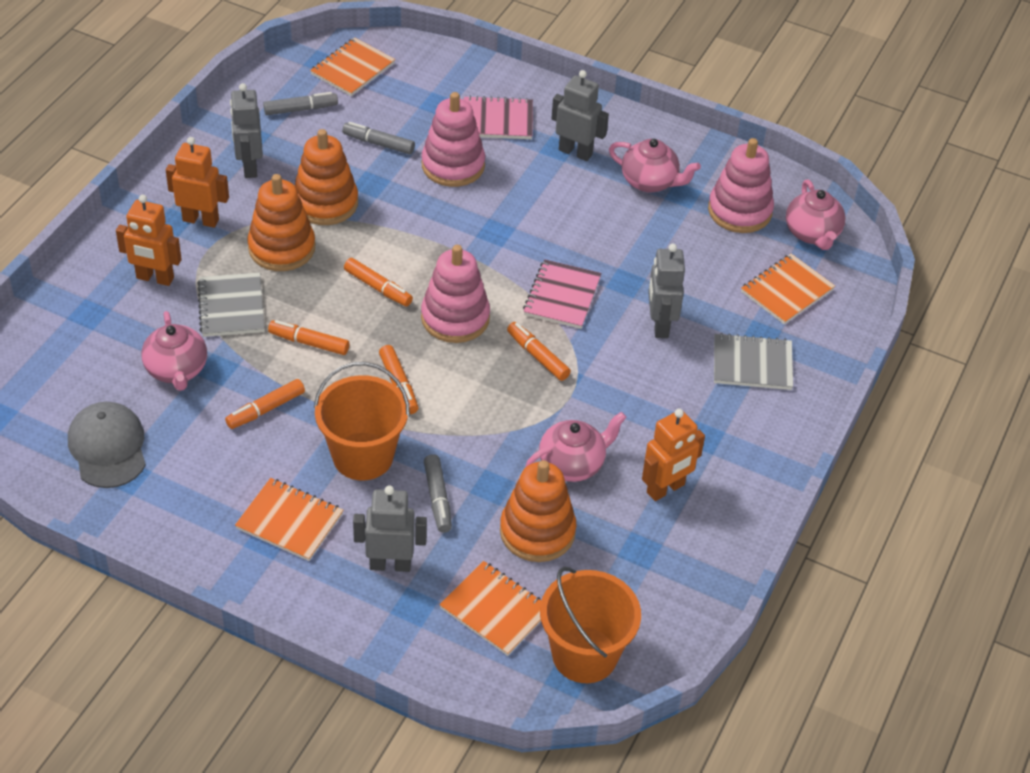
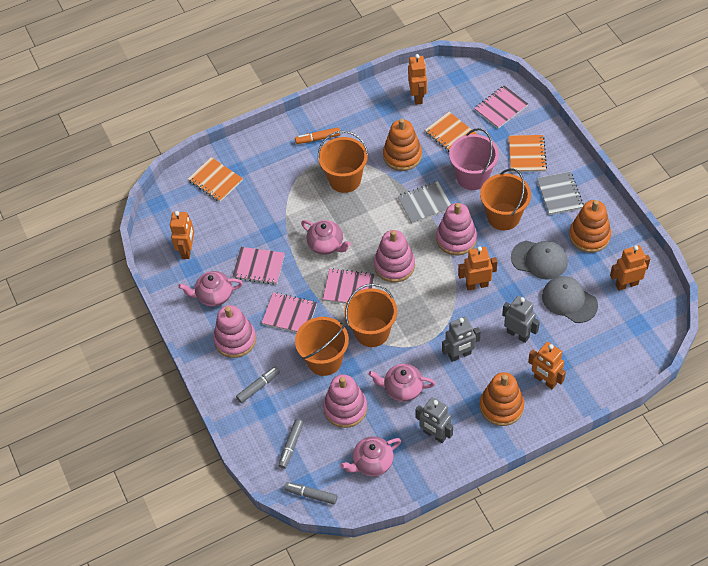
grey cap: [68,402,146,488] = 1 -> [511,241,568,280] [542,276,598,323] = 2
grey robot: [230,83,263,178] [353,485,427,572] [551,70,609,161] [648,244,685,338] = 4 -> [415,397,453,443] [442,316,481,362] [502,296,540,343] = 3
orange bucket: [314,362,410,481] [540,567,641,683] = 2 -> [295,317,349,376] [318,131,368,193] [344,284,397,347] [480,169,531,230] = 4
orange marker: [225,379,305,429] [268,320,349,355] [344,258,413,307] [379,345,419,414] [507,322,571,381] = 5 -> [295,127,341,144] = 1
orange notebook: [235,478,343,561] [310,37,395,96] [439,561,541,656] [741,254,835,325] = 4 -> [188,157,243,202] [425,112,477,152] [509,135,547,172] = 3
orange robot: [116,195,182,286] [166,137,229,228] [642,409,705,501] = 3 -> [170,211,194,259] [408,54,427,105] [458,246,498,291] [528,342,566,389] [610,245,650,291] = 5
pink bucket: none = 0 -> [449,128,499,190] = 1
pink notebook: [464,96,533,139] [523,259,602,329] = 2 -> [232,247,285,284] [262,292,317,332] [323,268,375,304] [474,85,528,129] = 4
pink stacking toy: [421,245,490,343] [422,92,485,187] [708,138,774,233] = 3 -> [213,305,256,358] [323,375,367,428] [374,230,415,282] [436,203,477,255] = 4

